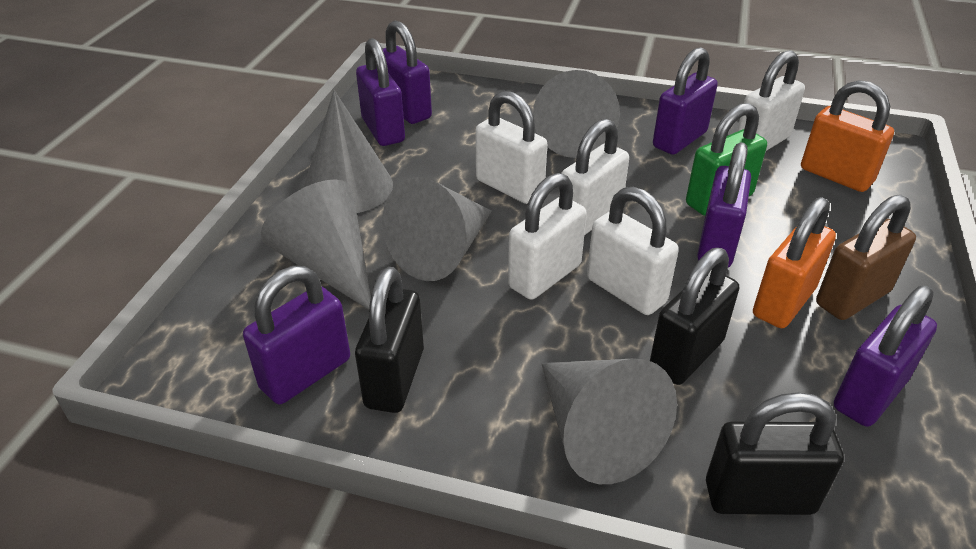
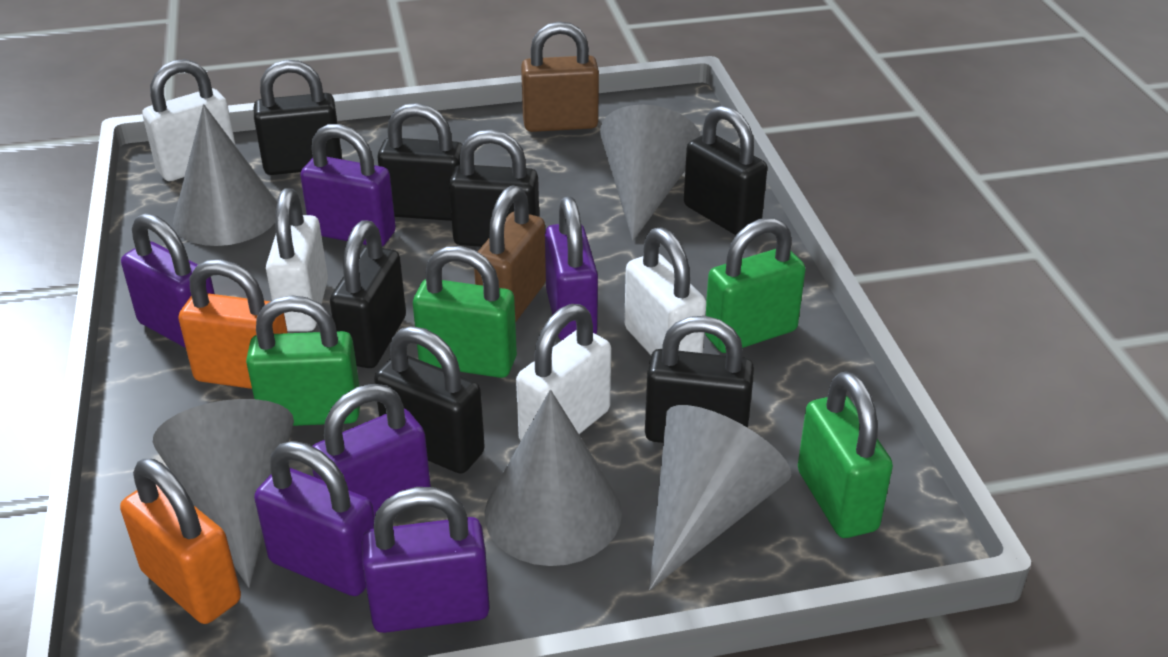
black padlock: [355,267,424,413] [650,248,739,385] [706,392,844,515] = 3 -> [254,60,342,175] [330,221,406,368] [374,326,485,473] [377,103,463,221] [449,129,539,247] [645,316,754,443] [684,105,767,235] = 7
brown padlock: [816,194,916,320] = 1 -> [474,186,546,323] [521,21,599,132] = 2
green padlock: [686,103,767,216] = 1 -> [246,295,360,426] [413,246,517,378] [705,218,806,353] [798,371,893,538] = 4
white padlock: [475,91,547,204] [508,173,587,300] [559,119,629,235] [587,187,679,315] [737,50,805,151] = 5 -> [142,59,236,181] [266,189,328,331] [516,304,611,441] [624,227,706,355] = 4

